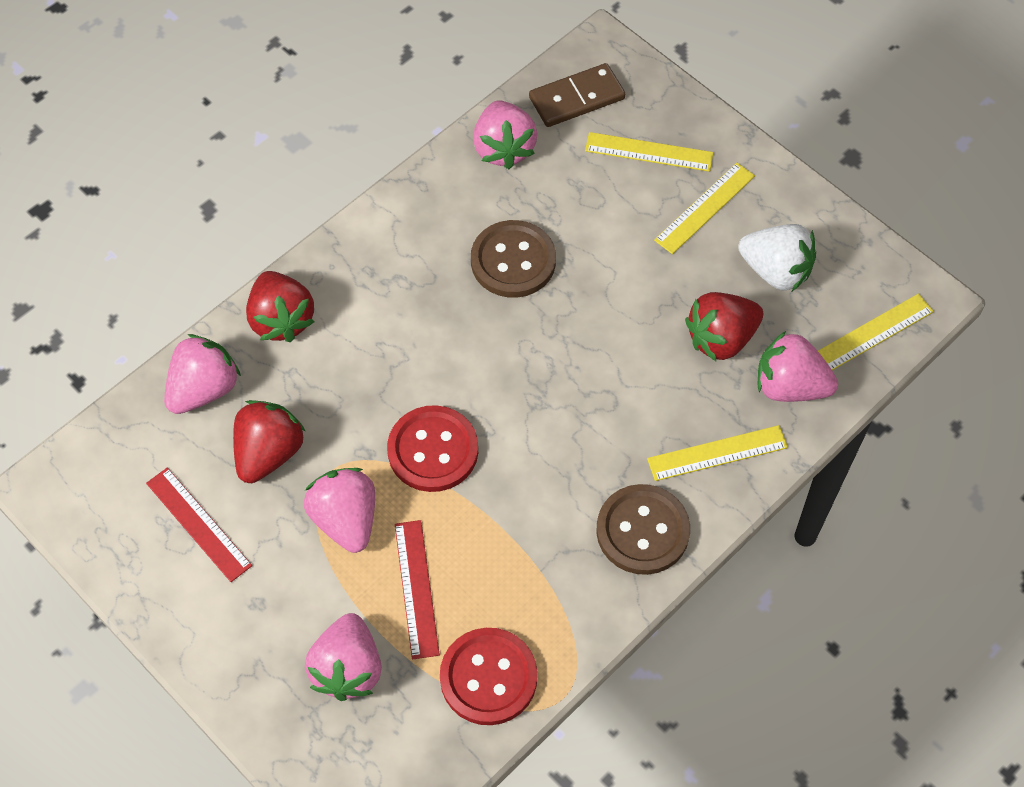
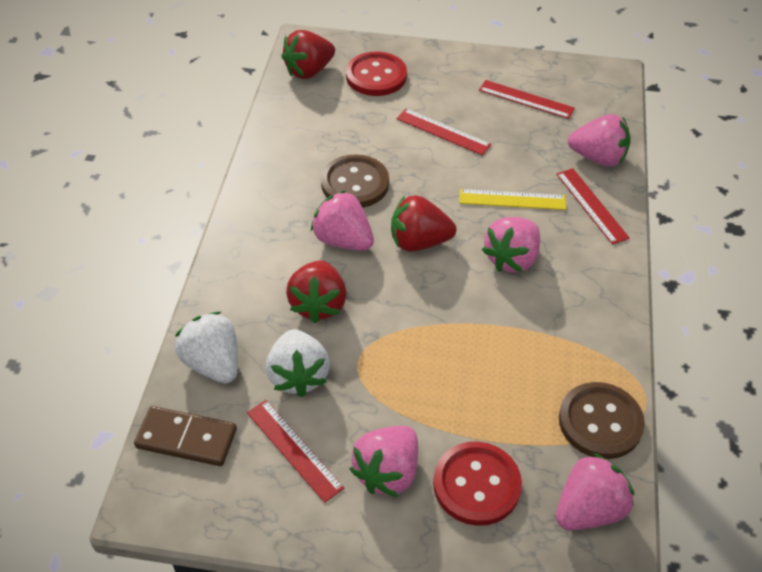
red ruler: [146,468,252,582] [395,520,440,659] = 2 -> [247,400,344,503] [396,109,491,155] [479,80,575,119] [556,168,630,245] = 4
white strawberry: [738,224,816,291] = 1 -> [175,312,238,384] [266,329,330,397] = 2
yellow ruler: [585,132,713,172] [647,425,788,481] [654,163,755,254] [818,294,934,370] = 4 -> [459,189,566,210] = 1

